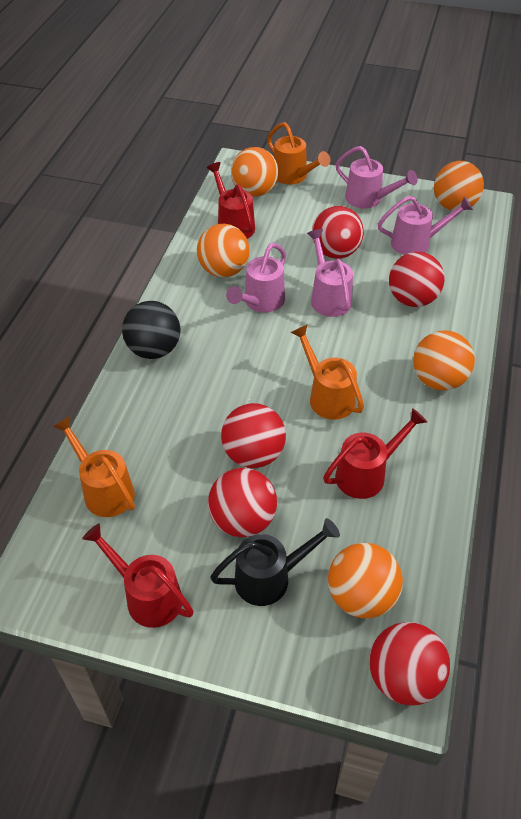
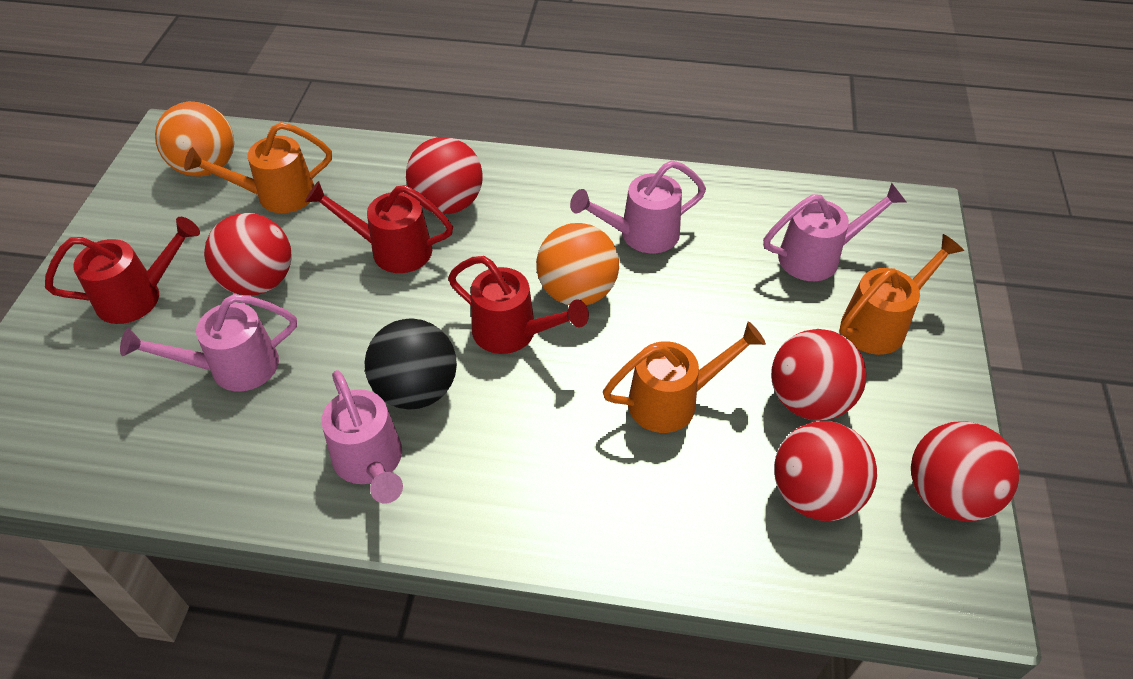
black watering can: [210,518,340,606] = 1 -> none = 0
orange ball: [197,224,250,277] [231,147,279,197] [328,543,403,618] [413,330,475,391] [434,161,484,211] = 5 -> [155,102,234,176] [536,223,619,305] = 2

